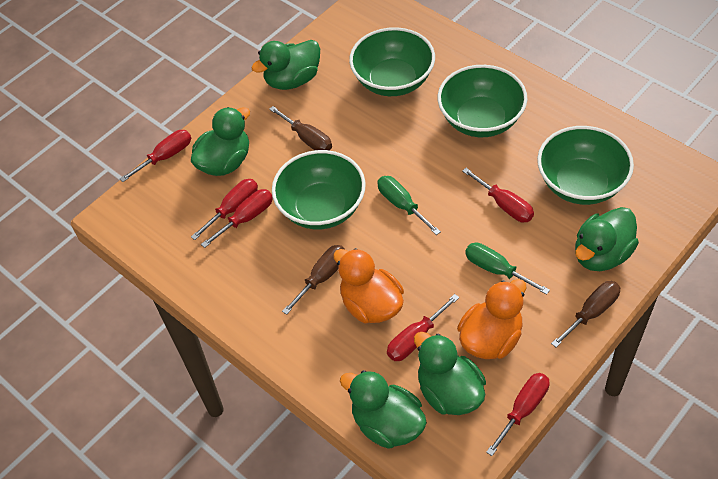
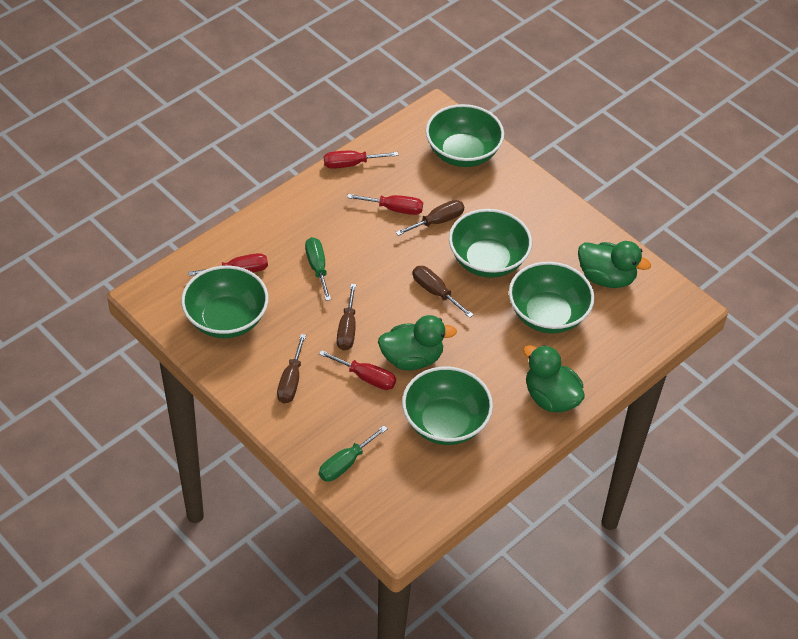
brown screwdriver: [269,106,332,151] [282,245,346,315] [551,281,620,347] = 3 -> [277,334,306,403] [337,284,356,351] [396,200,464,236] [413,266,474,318] = 4
green bowl: [272,150,366,229] [349,27,435,96] [438,65,528,137] [537,126,634,205] = 4 -> [181,266,269,338] [402,367,493,445] [426,104,504,167] [449,209,532,278] [509,262,594,333] = 5
green duck: [191,107,250,176] [251,40,320,90] [340,370,427,449] [414,332,486,415] [575,207,639,271] = 5 -> [378,315,457,370] [523,345,585,412] [578,241,651,288] = 3
orange duck: [333,248,404,323] [457,279,526,359] = 2 -> none = 0
red screwdriver: [120,130,191,182] [191,179,258,240] [201,189,273,248] [387,294,459,361] [462,168,534,222] [486,373,550,456] = 6 -> [188,253,268,276] [319,350,396,390] [324,151,398,169] [347,194,423,215] = 4

